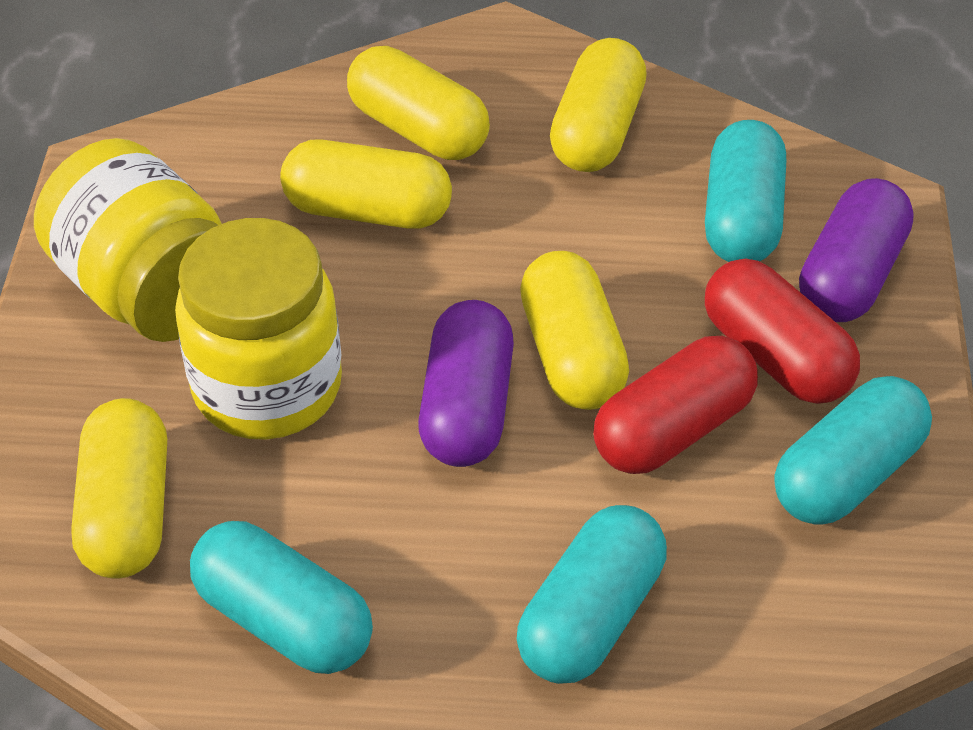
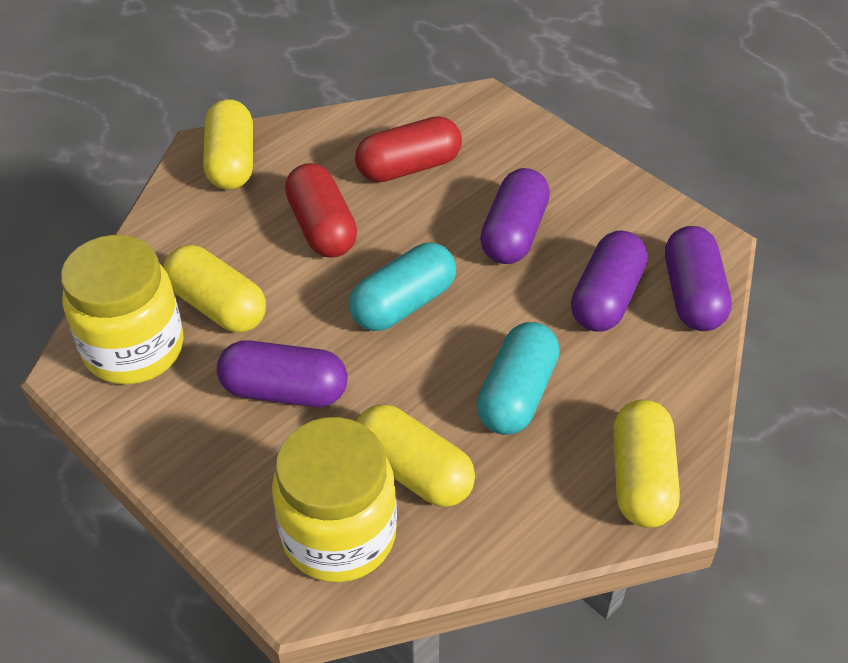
purple capsule: [418,300,514,467] [799,178,914,322] = 2 -> [217,340,348,407] [480,168,550,264] [571,231,648,331] [665,226,732,331] = 4
turquoise capsule: [190,521,373,674] [517,505,667,684] [705,120,786,262] [775,376,932,525] = 4 -> [349,243,456,331] [477,322,560,435] = 2
yellow capsule: [71,398,167,579] [280,139,452,229] [347,46,490,160] [520,251,629,410] [550,38,647,172] = 5 -> [163,245,266,333] [203,99,253,190] [356,404,475,507] [613,399,680,528] = 4

